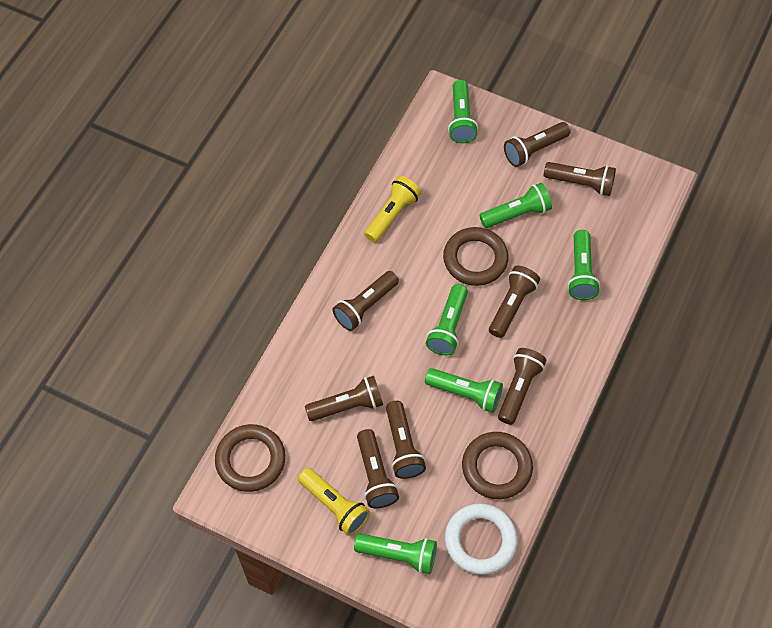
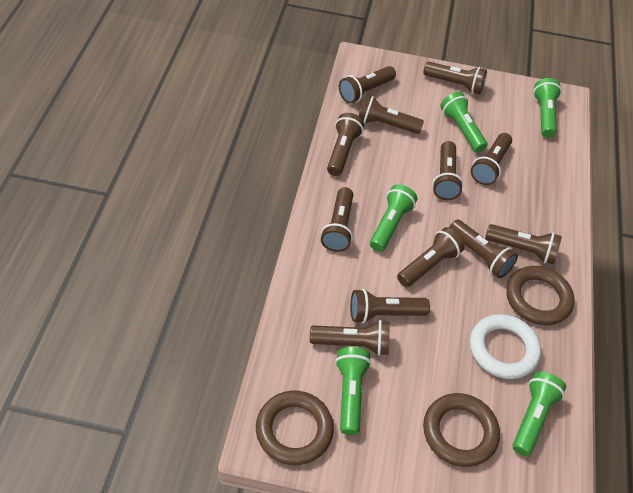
brown flashlight: [305,376,383,421] [332,271,399,331] [357,429,399,508] [386,401,426,479] [489,266,540,338] [498,348,546,425] [504,122,570,167] [544,162,616,196] = 8 -> [310,320,390,356] [321,187,353,252] [327,113,364,176] [339,66,396,104] [350,289,430,323] [359,95,424,134] [397,227,464,287] [423,62,487,94] [432,141,463,200] [449,220,518,278] [471,133,512,185] [485,224,562,264] = 12
green flashlight: [354,534,437,574] [425,368,503,413] [426,284,468,356] [448,80,478,143] [479,183,552,228] [568,230,600,300] = 6 -> [335,347,371,435] [370,185,417,252] [440,92,488,152] [512,372,566,456] [533,78,562,138] = 5
yellow flashlight: [298,468,370,536] [364,176,421,243] = 2 -> none = 0

